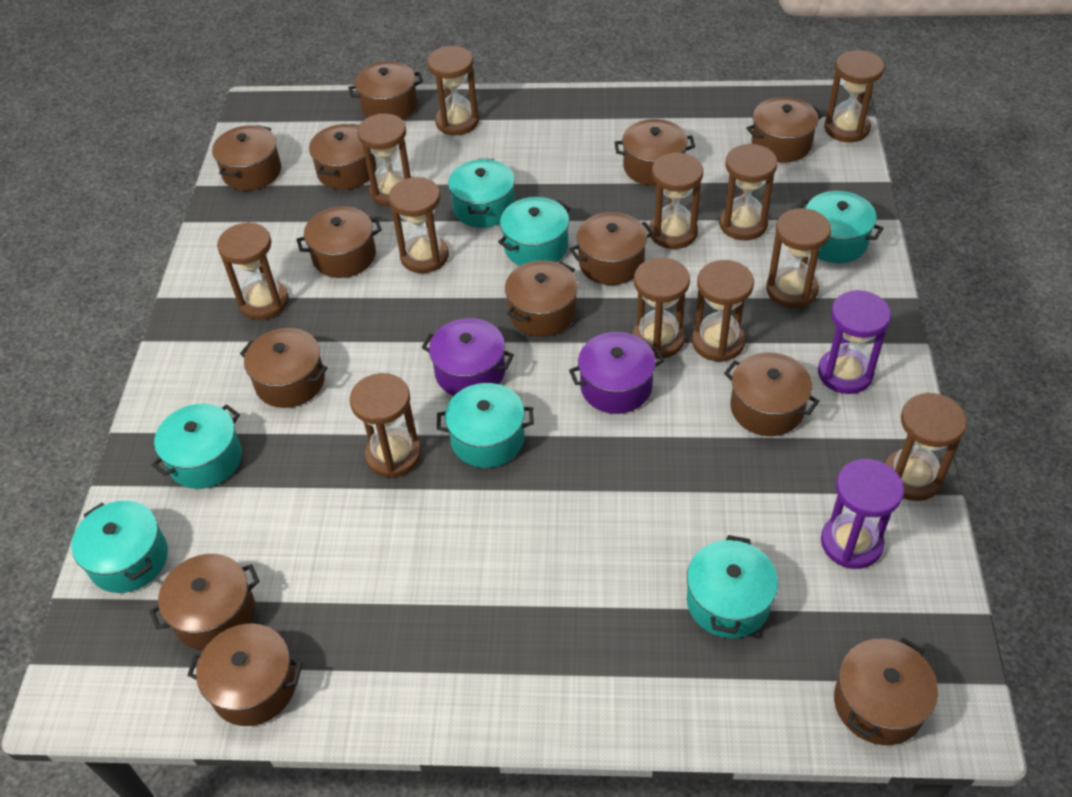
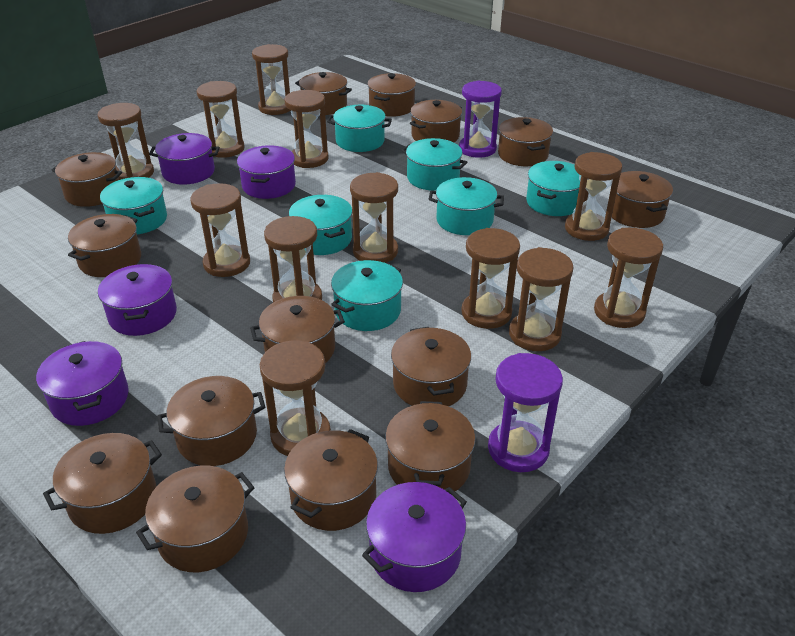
brown pot: [150,554,259,650] [187,624,302,726] [212,125,281,191] [240,328,327,408] [296,206,382,278] [309,124,376,190] [348,61,423,119] [505,260,578,337] [570,212,654,285] [614,119,695,186] [724,352,819,436] [747,97,823,163] [834,637,938,745] = 13 -> [43,433,162,534] [52,152,122,207] [68,214,141,277] [136,465,255,572] [157,376,265,466] [250,296,345,363] [284,429,378,531] [295,72,352,115] [367,73,416,117] [385,401,475,493] [391,327,471,406] [410,100,462,142] [498,117,553,166] [612,171,673,228] = 14
purple pot: [422,318,514,396] [569,332,664,414] = 2 -> [36,341,129,426] [98,264,177,336] [149,133,220,185] [237,145,296,199] [362,482,467,592] = 5

